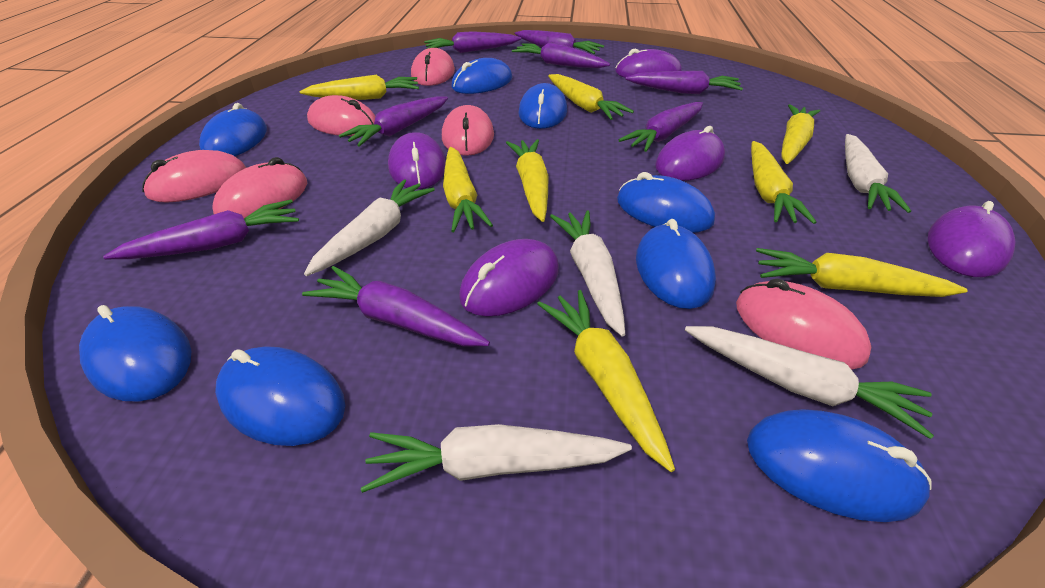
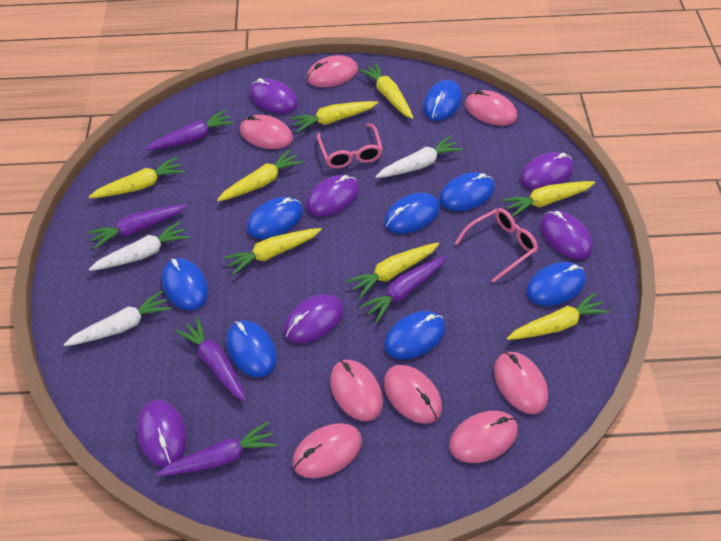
pink glasses: none = 0 -> [317,124,383,168] [455,208,538,283] = 2
pink mouse: [142,150,246,203] [212,157,307,218] [307,95,375,136] [411,48,455,86] [442,105,494,156] [736,279,871,370] = 6 -> [240,115,293,149] [292,423,362,478] [306,55,358,87] [330,360,383,421] [384,365,442,424] [449,411,518,463] [465,90,517,126] [494,352,548,414] = 8
purple carrot: [103,200,299,259] [302,266,490,347] [339,96,448,147] [424,31,521,53] [512,42,610,68] [515,30,604,54] [619,102,703,152] [625,71,743,94] = 8 -> [87,205,186,249] [145,110,234,151] [156,421,277,476] [175,317,247,402] [360,256,446,323] = 5
purple mouse: [388,132,446,189] [459,239,559,317] [615,49,682,77] [655,126,725,181] [928,201,1016,277] = 5 -> [137,400,187,467] [249,78,298,113] [284,294,344,343] [306,175,359,216] [520,152,574,190] [540,211,593,259] = 6
white carrot: [304,179,435,276] [361,424,632,493] [550,210,625,337] [685,326,934,439] [845,134,911,213] = 5 -> [64,290,172,346] [89,221,189,271] [375,135,463,178] = 3

